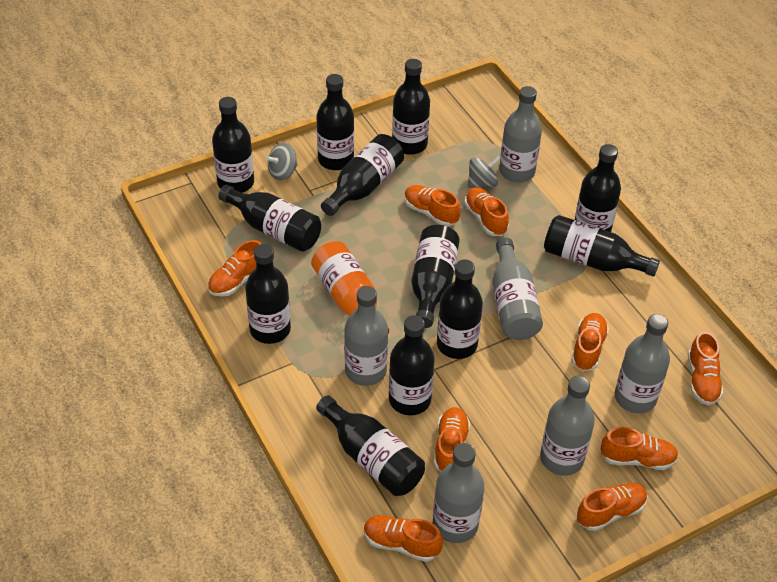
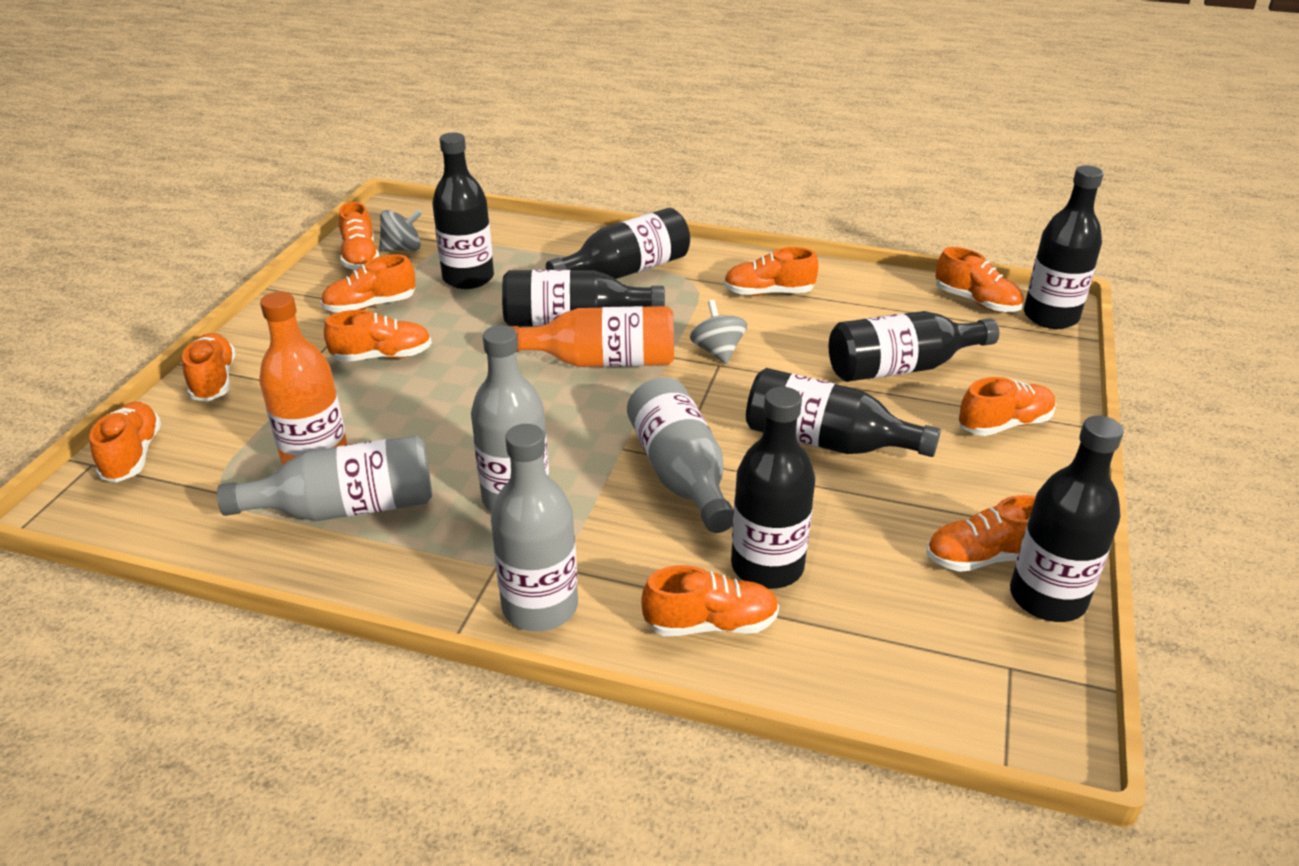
black bottle: [212,97,254,193] [218,185,321,252] [245,244,291,344] [316,74,354,170] [316,395,425,496] [321,134,404,216] [389,315,435,415] [392,59,430,155] [412,225,460,328] [437,259,483,359] [544,215,660,276] [575,144,621,232] = 12 -> [432,133,494,289] [502,270,665,327] [546,208,690,279] [731,387,815,589] [746,368,941,457] [829,311,999,382] [1010,415,1124,622] [1024,165,1104,329] = 8
grey bottle: [344,286,388,386] [433,443,484,543] [492,238,543,340] [499,86,542,182] [540,376,595,476] [615,314,670,413] = 6 -> [217,435,432,521] [471,325,549,512] [491,424,578,632] [627,377,734,533] = 4
orange bottle: [311,241,389,333] = 1 -> [259,291,348,466] [510,306,674,367] = 2
orange shoe: [208,240,261,297] [364,515,443,562] [404,185,460,226] [434,407,470,472] [464,187,509,236] [571,313,609,371] [577,483,648,531] [600,427,679,470] [688,331,724,405] = 9 -> [89,402,161,482] [182,333,236,401] [321,254,416,313] [324,310,432,362] [339,202,379,270] [641,565,779,636] [724,247,819,296] [926,495,1036,572] [935,247,1024,312] [958,377,1056,436] = 10

